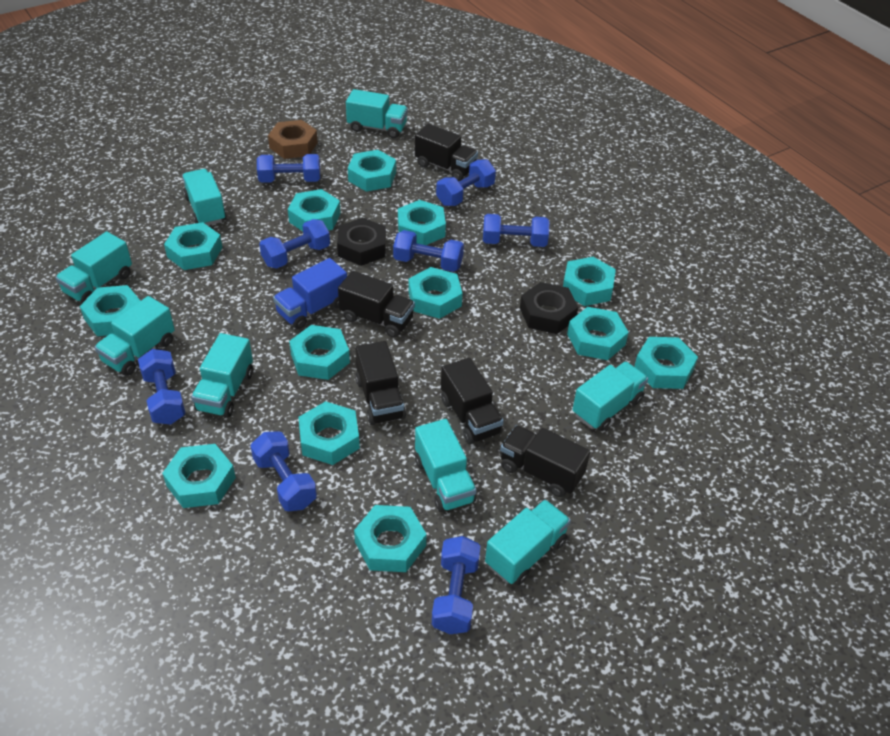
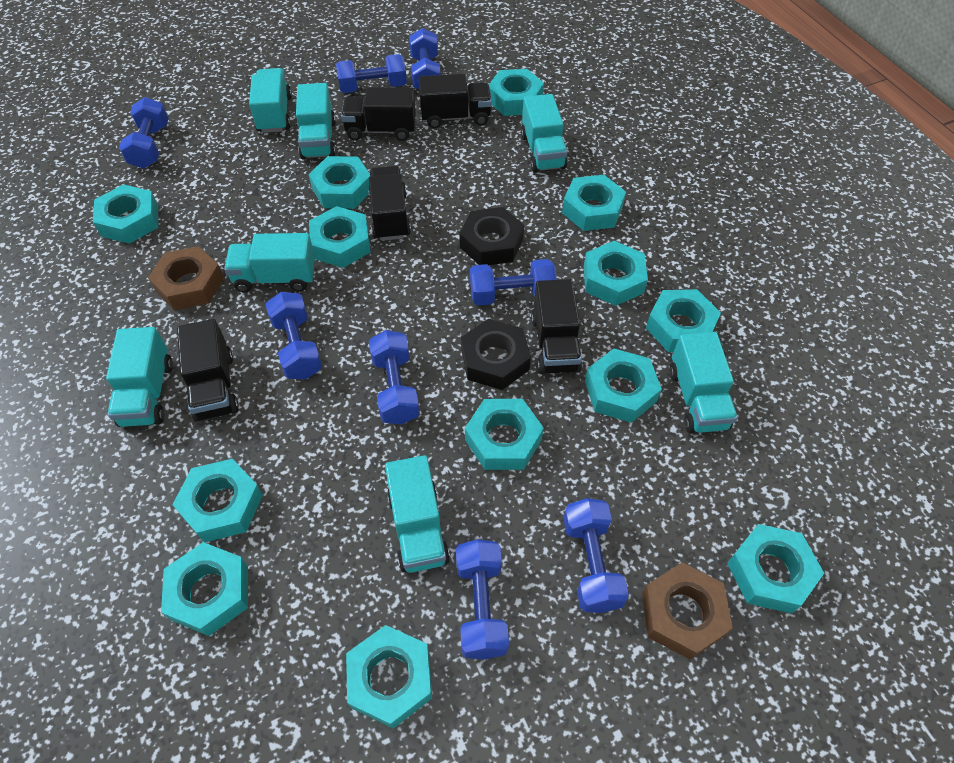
blue truck: [273,258,347,329] = 1 -> none = 0
brown nut: [268,120,318,159] = 1 -> [148,246,224,310] [642,563,733,660] = 2
turquoise truck: [55,231,132,303] [94,296,175,376] [182,169,227,226] [191,333,253,418] [346,89,408,138] [415,419,477,512] [485,500,571,585] [572,361,648,431] = 8 -> [106,327,173,427] [224,233,315,292] [249,68,292,133] [296,83,336,159] [385,455,450,573] [521,94,568,172] [669,332,738,433] = 7

